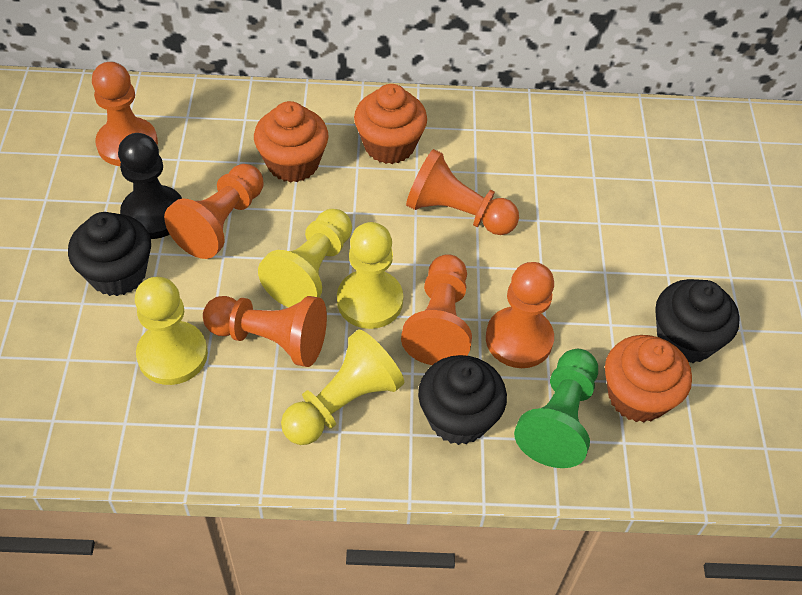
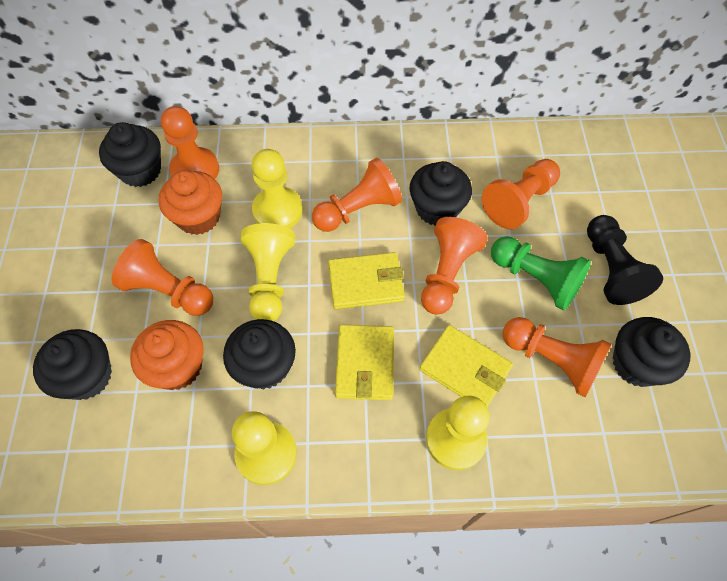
black cupcake: [68,212,151,296] [418,355,507,445] [655,279,740,363] = 3 -> [33,329,112,400] [99,122,161,187] [223,319,296,390] [409,161,472,225] [613,317,690,387] = 5
orange cupcake: [254,101,329,183] [354,84,427,164] [605,335,692,423] = 3 -> [130,320,204,390] [159,170,222,235] = 2
yellow wallet: none = 0 -> [328,252,405,309] [335,325,394,400] [419,325,513,407] = 3

